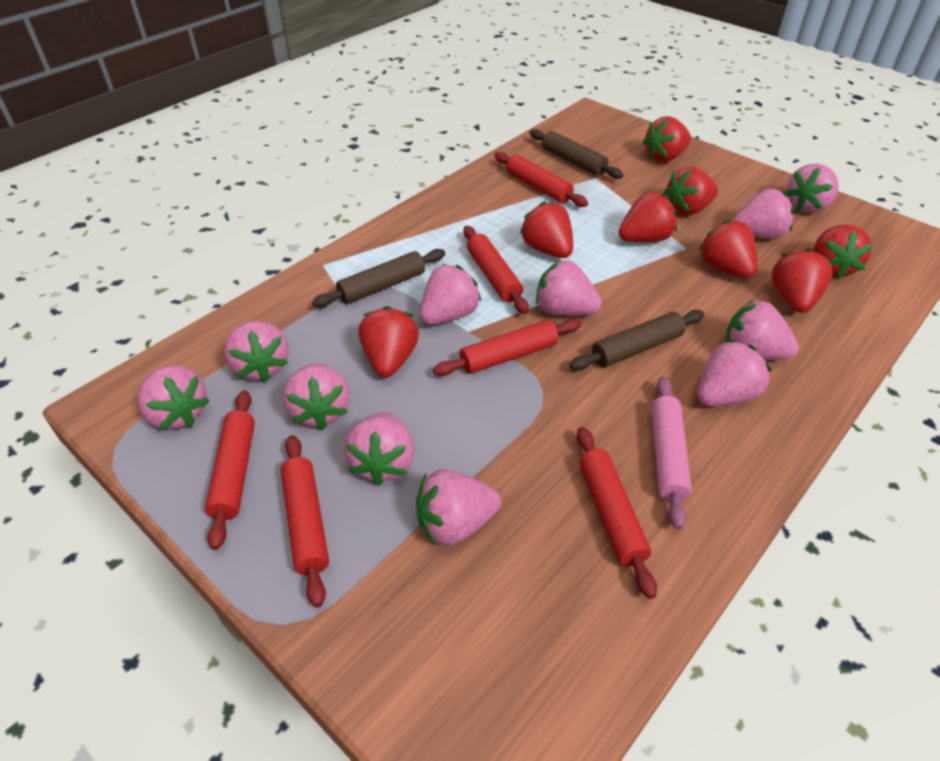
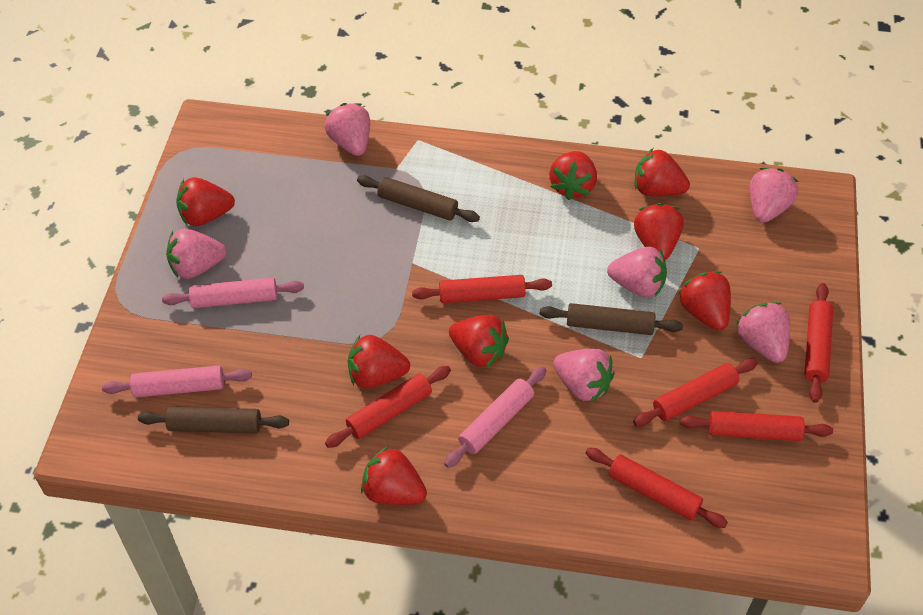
pink rolling pin: [651,377,692,530] = 1 -> [102,365,252,398] [162,278,304,308] [444,366,547,468] = 3
pink strawberry: [138,365,210,430] [224,321,289,382] [283,364,350,430] [344,412,415,485] [416,469,501,546] [420,264,482,325] [536,260,602,316] [697,340,771,406] [726,300,799,360] [732,189,794,239] [786,163,839,213] = 11 -> [166,229,226,279] [325,103,370,156] [553,349,615,403] [607,247,667,298] [736,302,790,363] [750,168,798,223] = 6

